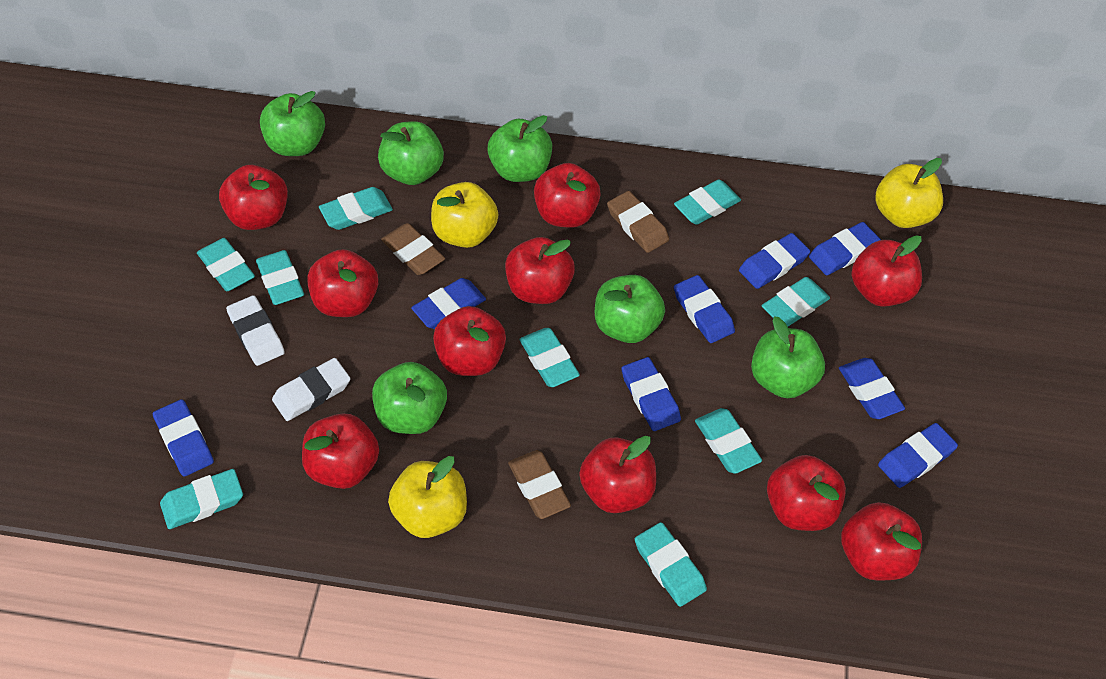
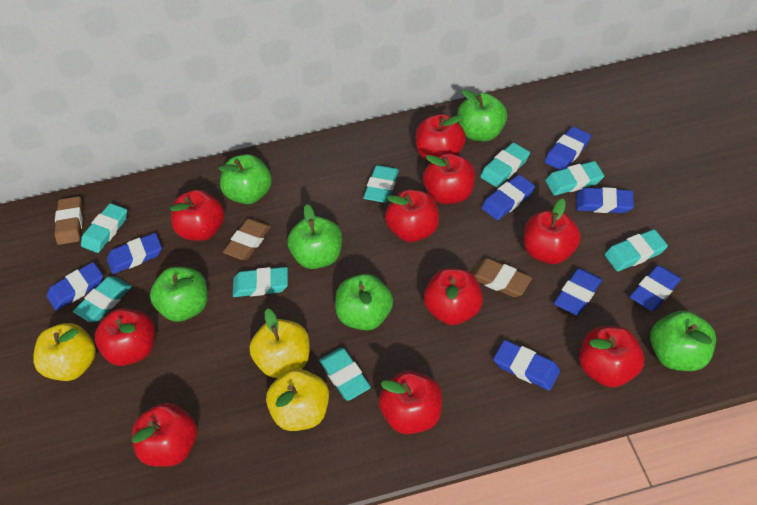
turquoise eraser: [160,469,243,529] [197,238,255,291] [256,250,304,305] [319,187,393,230] [519,328,580,387] [635,522,707,607] [674,179,741,225] [695,408,762,474] [762,277,830,327] = 9 -> [73,276,132,322] [81,203,127,253] [233,267,288,297] [319,348,371,401] [363,165,399,203] [480,143,530,187] [545,161,604,196] [604,229,668,271] = 8
white eraser: [226,295,285,366] [272,358,351,421] = 2 -> none = 0

